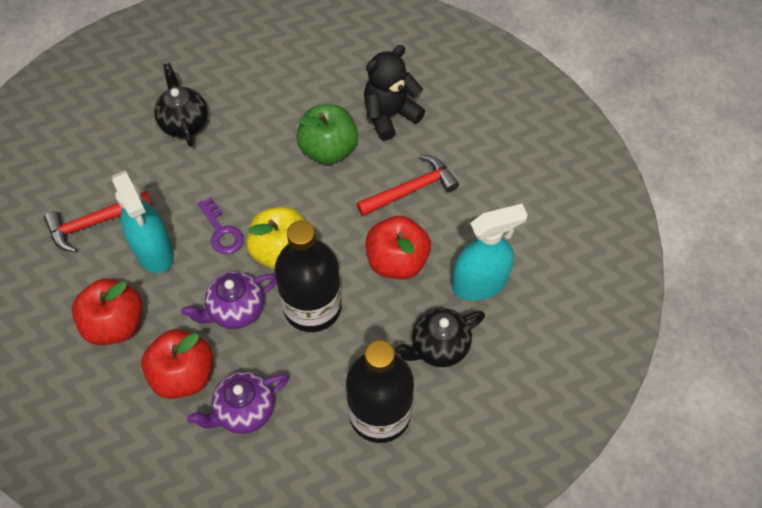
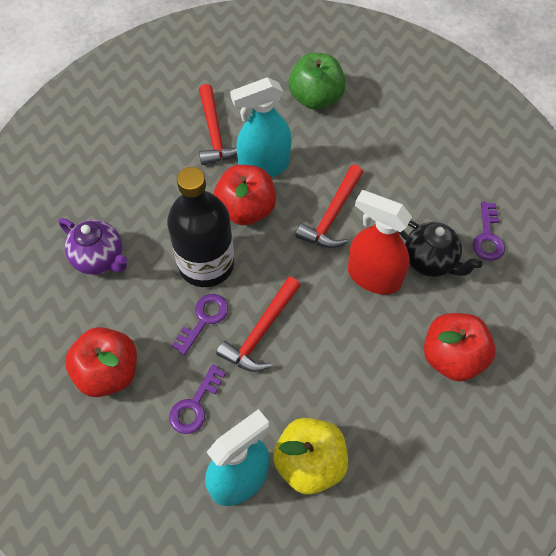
black bottle: [275,220,342,332] [346,340,414,443] = 2 -> [167,167,234,287] = 1
black teapot: [154,63,208,147] [395,308,485,367] = 2 -> [399,220,482,277] = 1
black teddy bear: [364,45,425,141] = 1 -> none = 0
purple key: [198,197,244,254] = 1 -> [169,364,226,434] [172,294,229,355] [473,202,505,261] = 3
purple teapot: [181,271,277,329] [187,371,289,434] = 2 -> [58,218,128,275] = 1
red hammer: [44,191,152,253] [356,155,459,216] = 2 -> [199,84,237,165] [216,277,301,372] [296,165,363,248] = 3
red spray bottle: none = 0 -> [348,190,412,295] = 1

